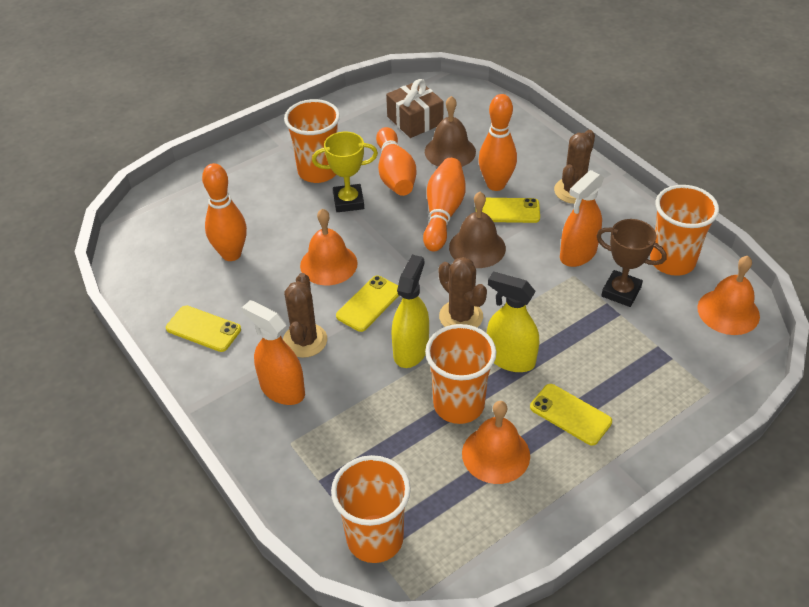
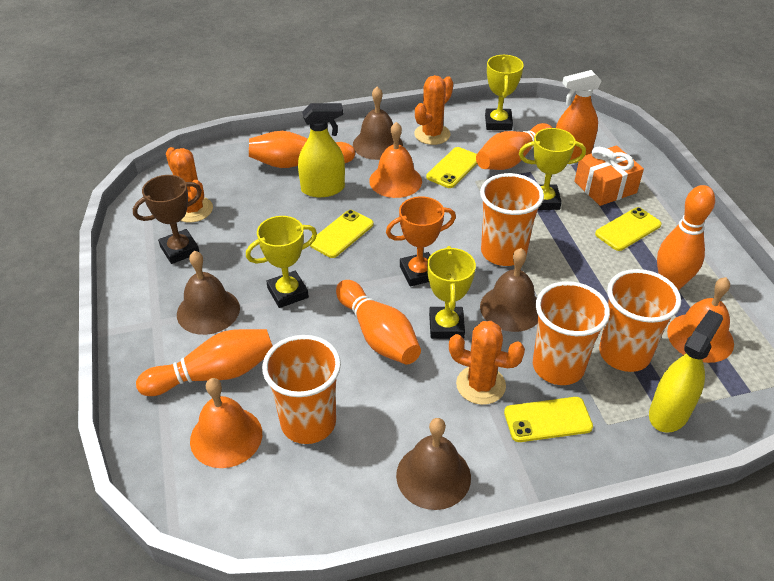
brown bell: [425,96,476,167] [449,192,506,268] = 2 -> [177,251,240,335] [353,87,403,160] [396,418,471,510] [480,248,538,332] = 4
brown cactus: [283,273,327,358] [439,257,487,327] [554,130,595,204] = 3 -> none = 0
brown gift: [386,79,444,138] = 1 -> none = 0
orange bowling pin: [202,163,247,261] [376,127,417,196] [423,158,466,251] [479,94,517,191] = 4 -> [136,329,273,396] [249,131,356,168] [336,280,421,364] [476,123,552,170] [657,185,715,290] = 5
orange cactus: none = 0 -> [166,147,213,222] [414,75,453,145] [449,321,525,405] = 3
orange gift: none = 0 -> [574,145,644,206] = 1
orange spray bottle: [242,300,305,405] [560,170,604,267] = 2 -> [556,70,602,160] = 1
orange trophy: none = 0 -> [386,196,456,286] = 1
yellow trophy: [312,132,378,212] = 1 -> [246,216,317,308] [427,246,476,339] [485,55,524,130] [519,128,586,210] = 4

